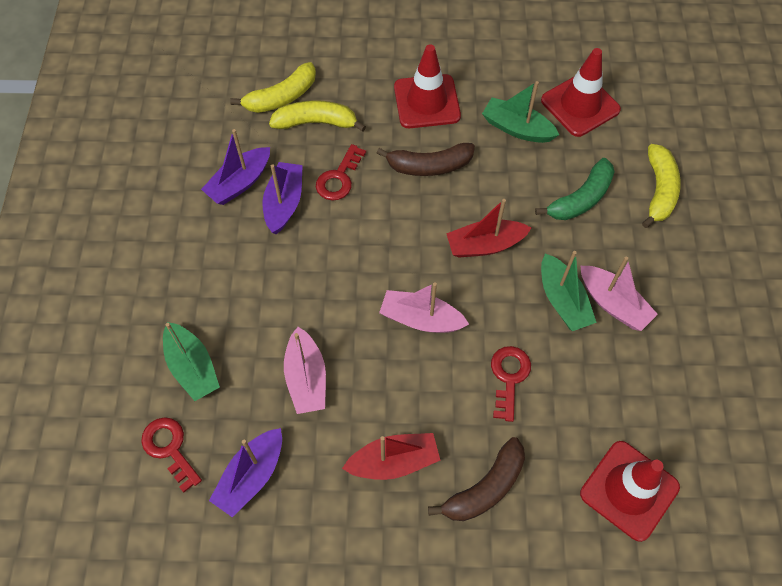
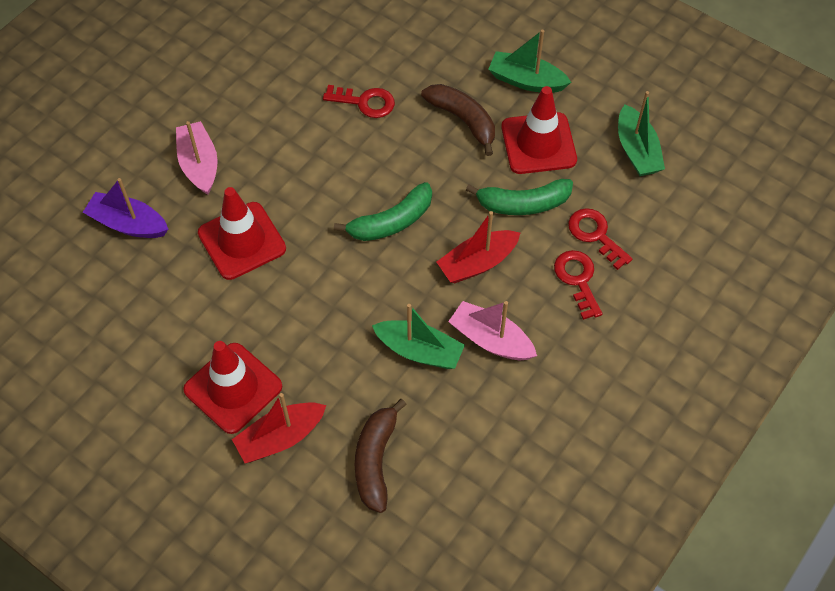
green banana: [535,158,614,220] = 1 -> [334,182,432,241] [466,179,573,215] = 2
pink boat: [284,327,326,414] [379,282,469,333] [580,256,658,331] = 3 -> [176,121,218,195] [448,301,537,360] = 2
purple boat: [201,129,270,205] [209,428,282,517] [262,162,303,234] = 3 -> [83,178,168,238] = 1
yellow banana: [230,62,316,113] [269,100,366,132] [642,144,681,228] = 3 -> none = 0

